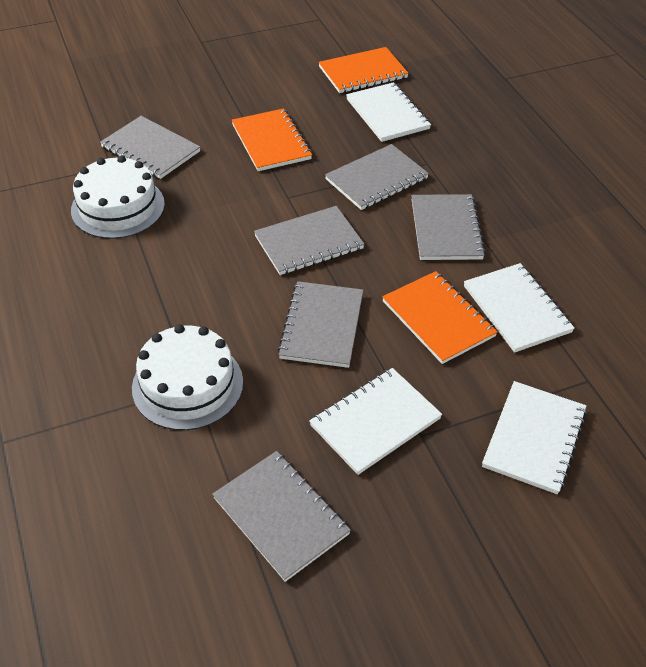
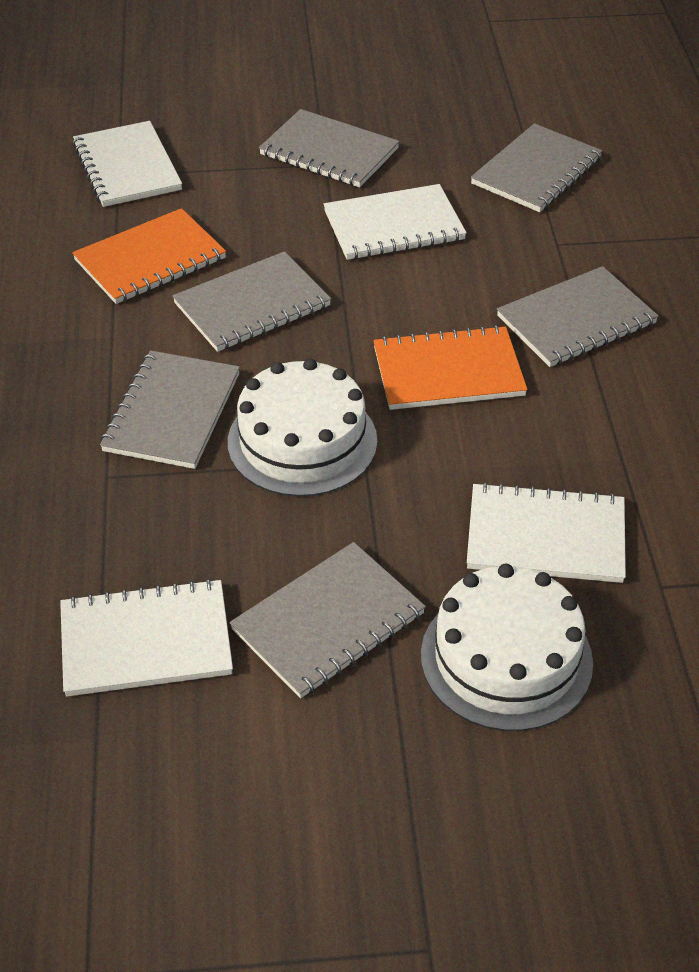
orange notebook: [232,108,312,171] [319,47,409,93] [382,271,498,364] = 3 -> [72,208,226,304] [373,325,528,410] = 2

